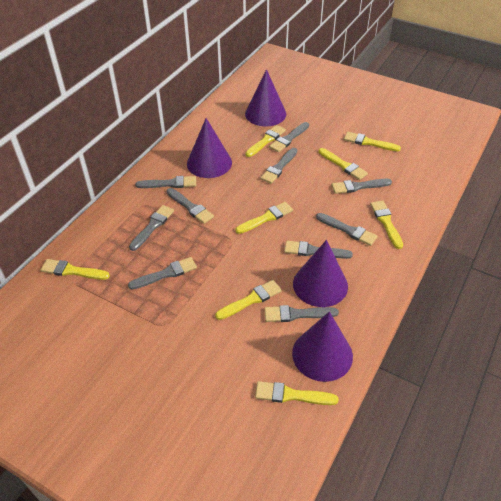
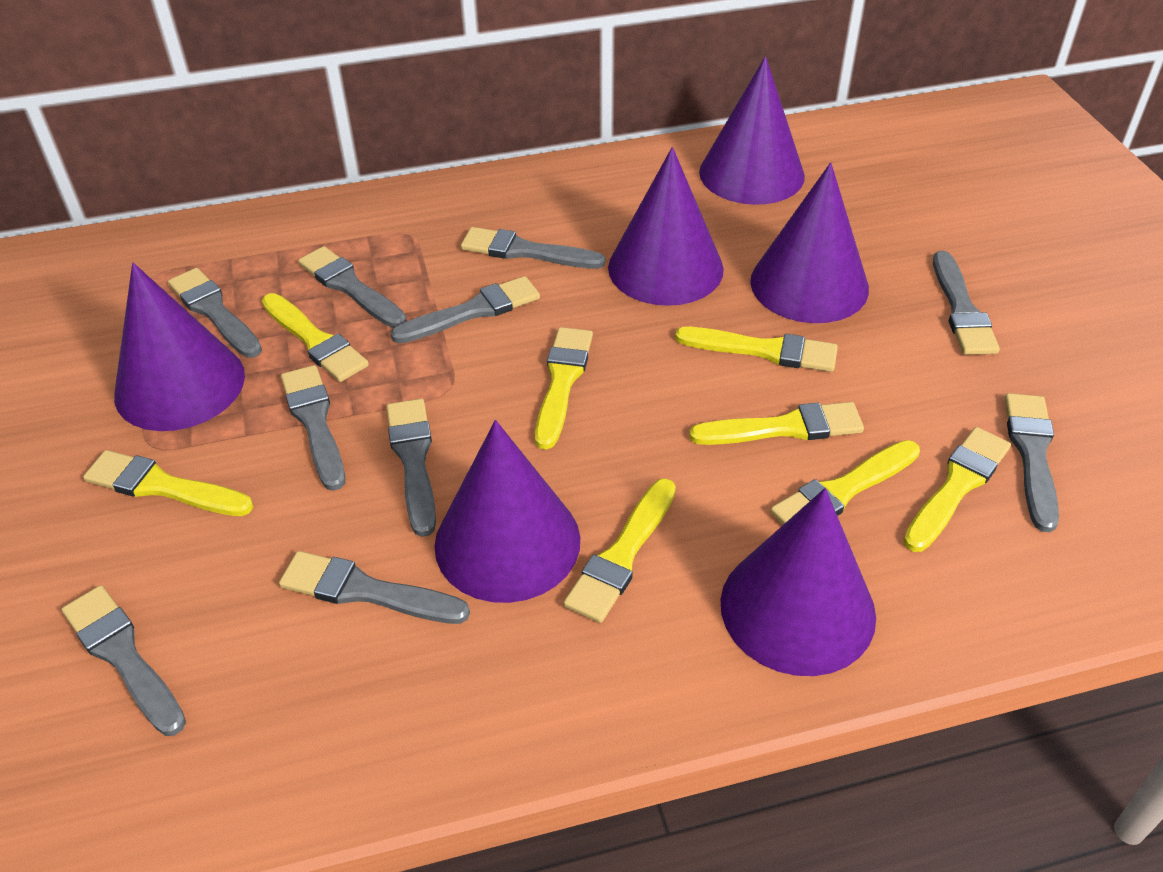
purple cone: [187,118,232,178] [245,69,286,126] [292,312,353,382] [293,240,348,307] = 4 -> [114,263,245,431] [434,420,580,603] [608,147,724,306] [699,56,805,205] [720,488,876,676] [750,162,869,323] = 6

